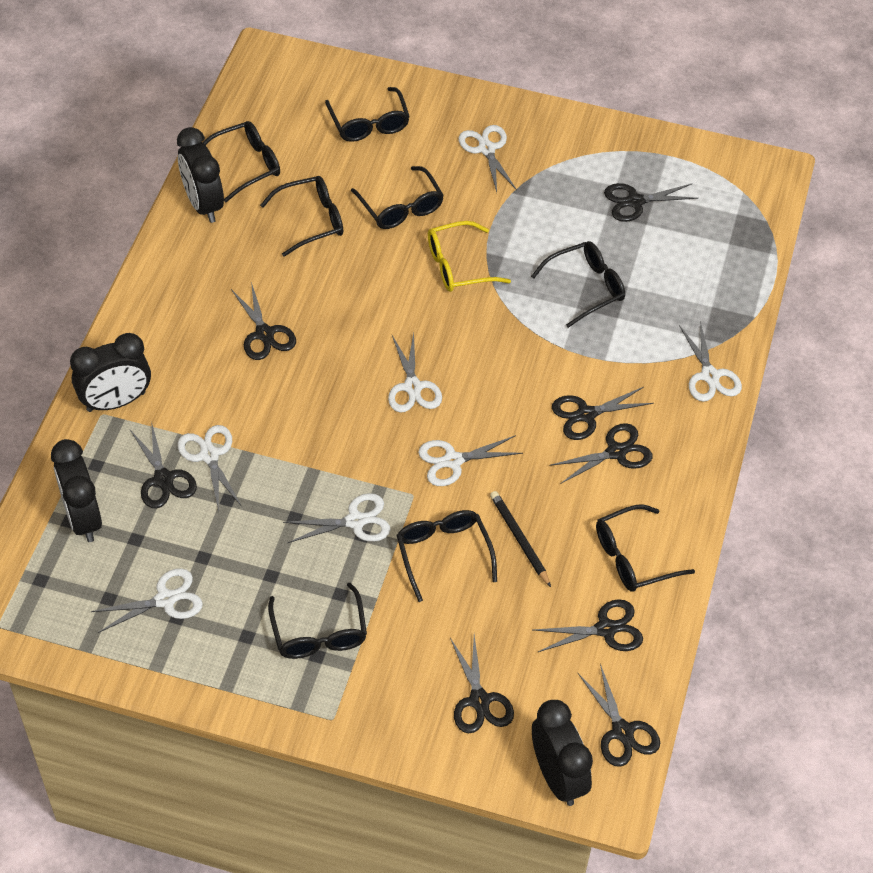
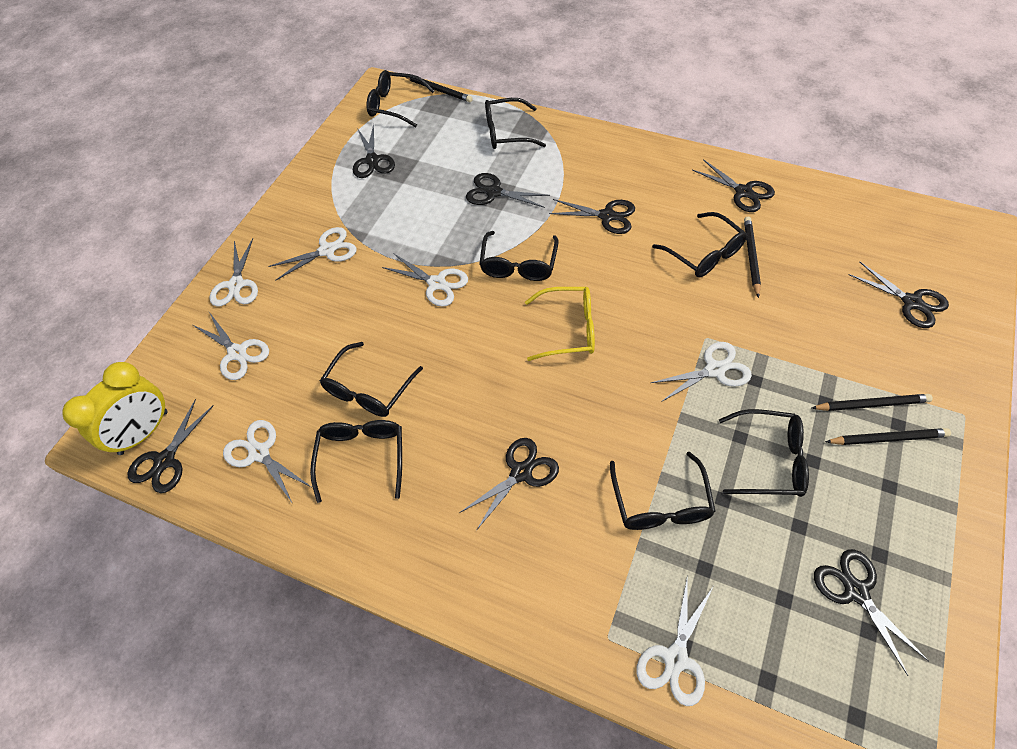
black clock: [51,439,102,542] [70,333,151,412] [177,127,224,223] [532,700,593,806] = 4 -> none = 0
black pencil: [490,491,551,587] = 1 -> [405,77,473,102] [744,217,761,298] [812,394,933,411] [825,428,951,445] = 4
yellow clock: none = 0 -> [62,362,168,455] = 1

